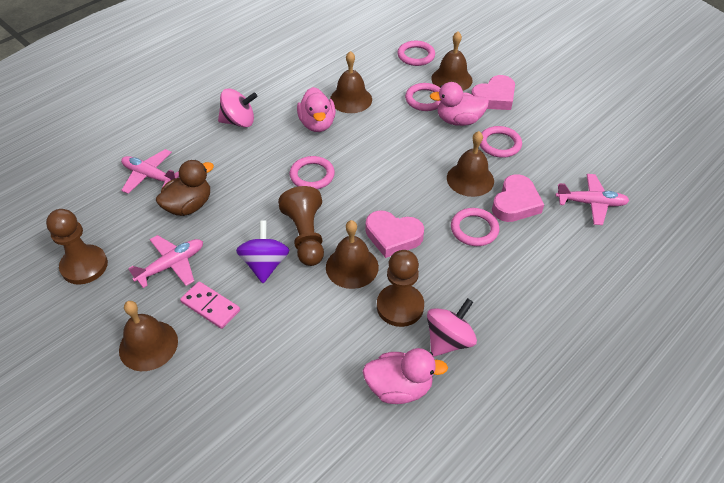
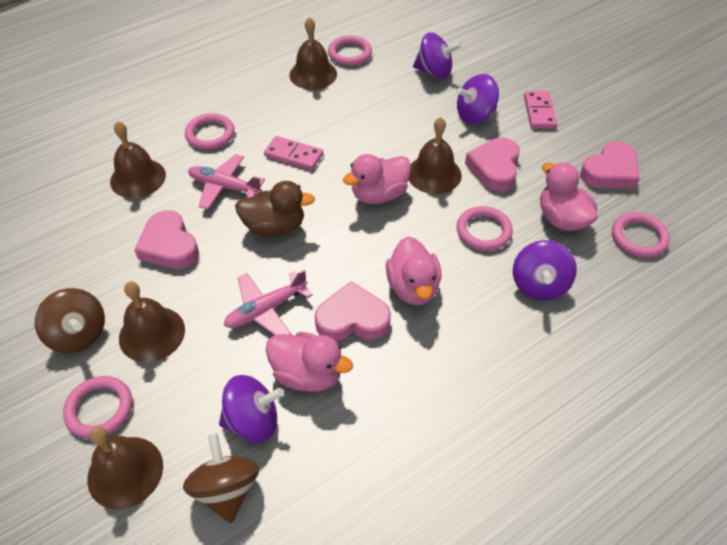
brown pawn: [46,209,108,285] [278,186,324,266] [377,250,424,327] = 3 -> none = 0
brown spinning top: none = 0 -> [35,288,105,353] [183,433,260,523] = 2
pink domino: [180,281,240,329] = 1 -> [264,136,323,170] [524,91,557,129] = 2
pink duck: [297,87,336,132] [362,348,448,404] [430,82,489,126] = 3 -> [266,332,353,392] [343,154,411,204] [386,236,441,305] [540,162,597,231] = 4
pink heart: [366,210,424,258] [471,75,515,110] [492,174,544,222] = 3 -> [134,210,199,269] [315,281,391,341] [465,138,520,191] [580,141,640,189] = 4
pink plane: [121,149,179,194] [128,235,203,288] [556,174,630,225] = 3 -> [188,154,265,210] [224,269,312,335] = 2
pink spinning top: [218,89,257,128] [427,298,477,357] = 2 -> none = 0
purple spinning top: [236,220,290,283] = 1 -> [219,375,284,443] [413,32,462,79] [456,74,499,124] [513,240,577,301] = 4

